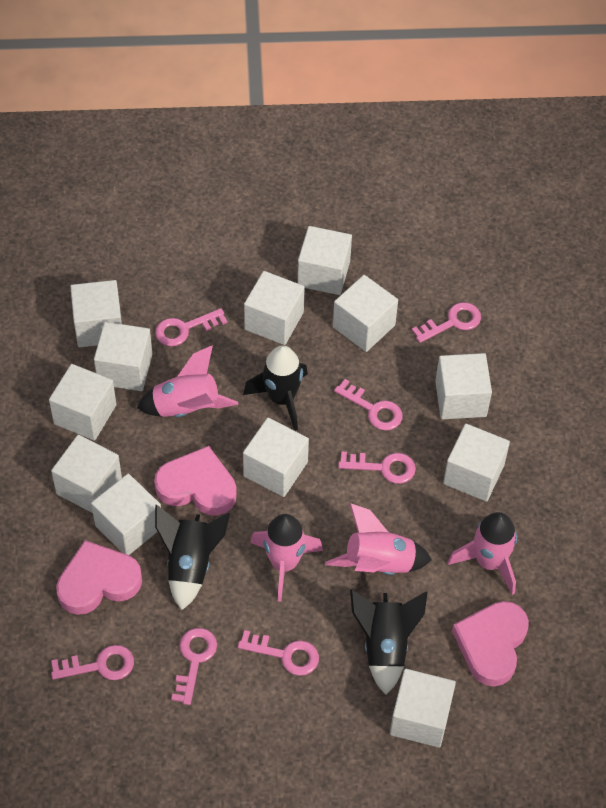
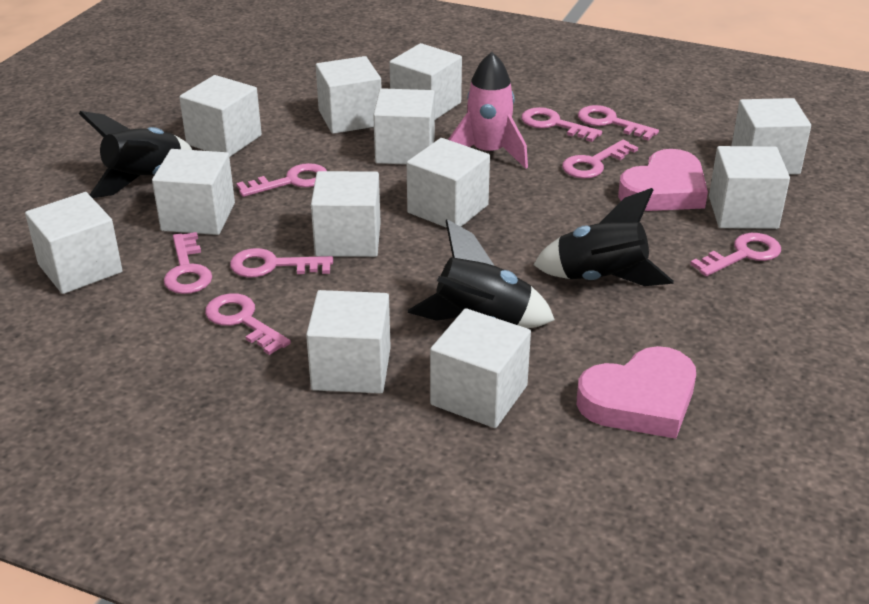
pink heart: [56,540,142,615] [154,446,237,516] [452,601,529,687] = 3 -> [577,346,696,439] [618,149,708,211] = 2
pink key: [51,645,134,680] [155,308,227,346] [171,628,217,705] [238,630,319,676] [334,379,402,430] [338,451,416,484] [412,302,481,343] = 7 -> [164,232,212,294] [205,293,291,355] [230,248,333,278] [236,163,327,197] [521,107,602,142] [562,140,638,178] [578,105,659,140] [690,233,781,276] = 8
pink rocket: [137,346,238,417] [250,514,323,602] [325,503,432,575] [448,512,517,595] = 4 -> [448,52,528,169] = 1

